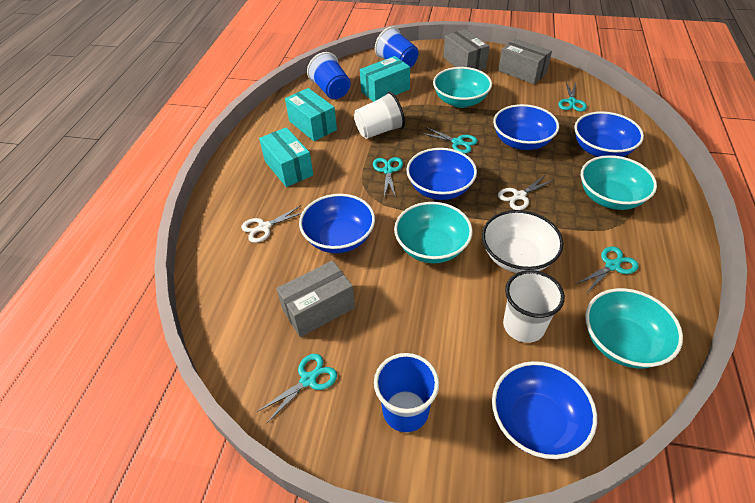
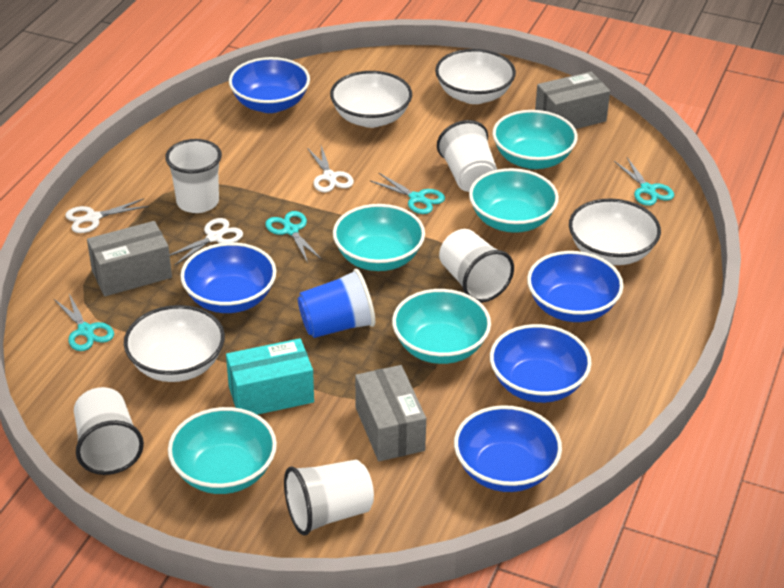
blue cup: [307,52,351,99] [374,353,439,432] [375,26,419,68] = 3 -> [298,269,375,338] = 1
turquoise bowl: [394,202,473,263] [433,67,492,108] [581,155,657,210] [585,288,683,368] = 4 -> [168,407,277,494] [333,204,425,271] [392,289,491,364] [469,168,559,233] [492,110,578,169] = 5
turquoise box: [259,127,313,187] [285,88,337,141] [360,56,410,102] = 3 -> [226,338,314,415] = 1
turquoise scissors: [257,354,337,423] [373,157,403,198] [421,127,478,154] [558,82,587,111] [575,246,639,294] = 5 -> [54,294,114,351] [265,211,322,263] [371,173,445,214] [614,158,674,206] = 4
white bowl: [482,210,563,273] = 1 -> [124,305,225,382] [330,71,412,128] [435,49,516,104] [569,199,661,265] = 4
white cup: [354,92,405,139] [503,270,565,343] = 2 -> [74,387,144,475] [165,139,222,213] [284,460,374,536] [437,120,497,192] [439,229,514,303] = 5
white scissors: [241,205,301,243] [498,175,554,210] = 2 -> [65,199,149,233] [169,218,243,265] [307,146,354,192] = 3

